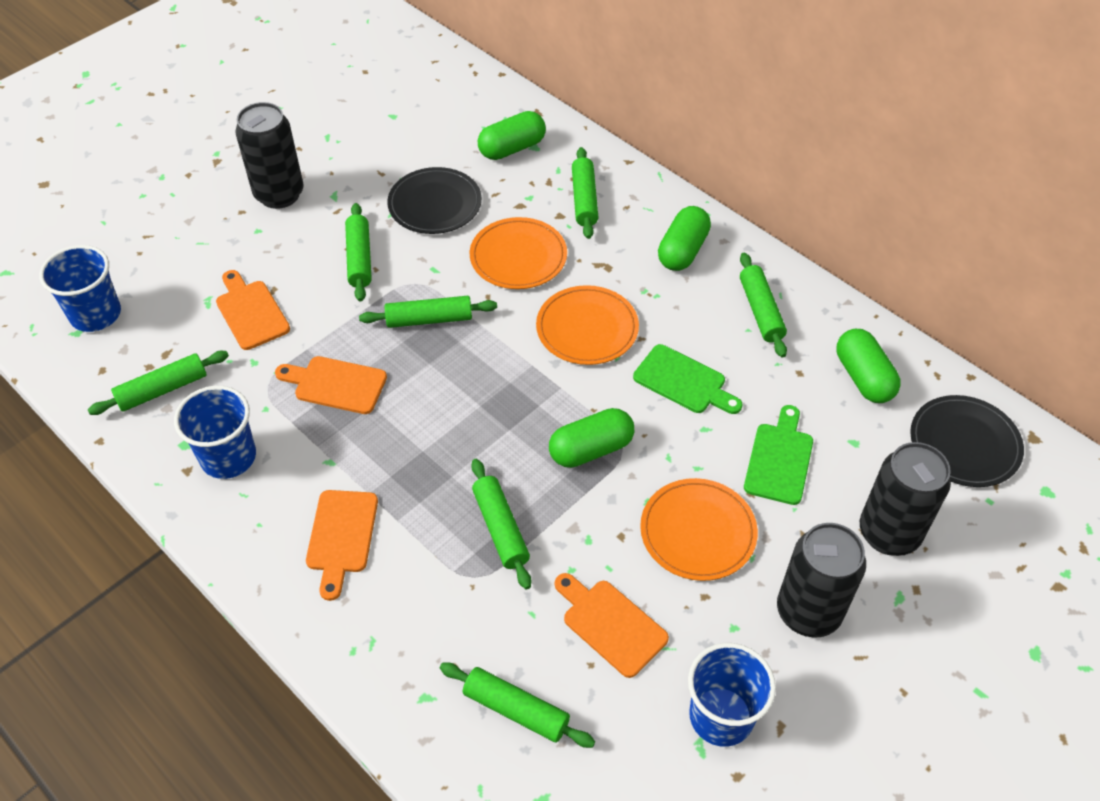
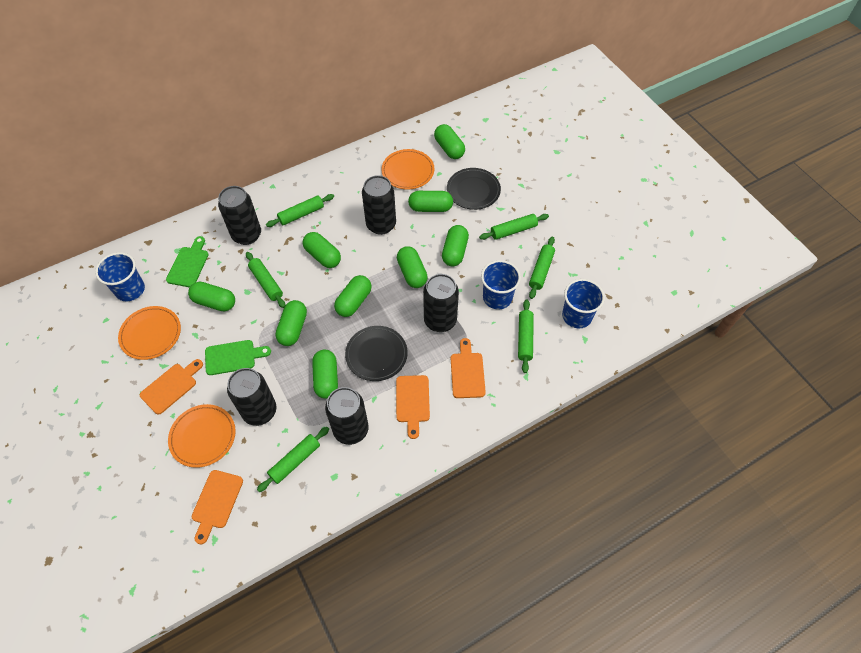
black can: [235,102,304,209] [777,523,866,638] [860,442,951,556] = 3 -> [218,186,261,245] [227,368,277,426] [325,387,369,445] [362,175,396,235] [423,274,459,332] = 5
green capsule: [478,111,546,160] [549,408,634,468] [658,206,711,271] [837,329,901,403] = 4 -> [188,281,235,312] [275,300,307,346] [303,232,341,268] [312,350,338,399] [334,275,372,317] [397,246,428,288] [408,191,453,212] [434,124,465,159] [442,225,469,267] = 9
green rolling pin: [88,351,229,415] [345,203,372,302] [359,296,497,328] [440,662,595,748] [471,459,531,589] [572,147,599,239] [740,253,787,358] = 7 -> [246,252,286,308] [257,427,329,492] [266,194,334,227] [479,214,549,240] [518,299,534,373] [529,237,555,299] = 6

